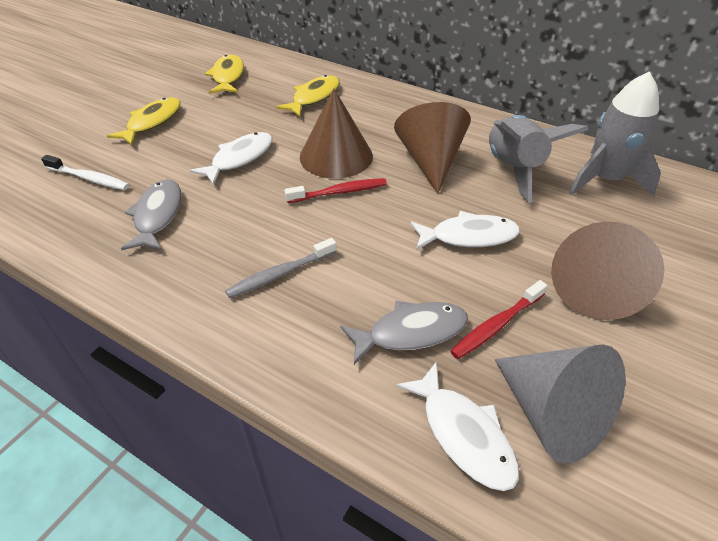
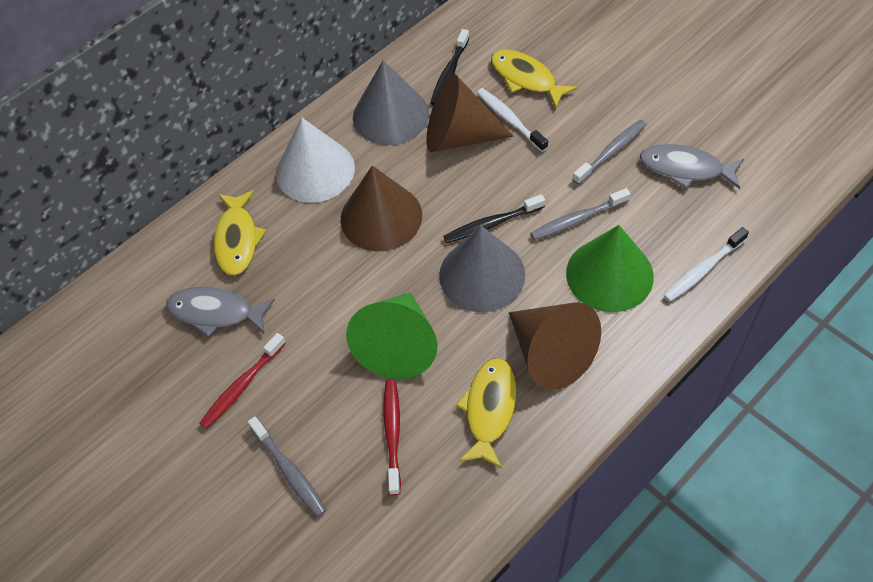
black toothbrush: none = 0 -> [430,29,469,105] [443,194,545,243] = 2
green cone: none = 0 -> [346,292,437,379] [566,225,654,312] = 2
grey cone: [495,344,626,464] = 1 -> [353,60,429,145] [439,226,525,312] = 2
grey rocket: [489,115,589,203] [569,71,661,196] = 2 -> none = 0
grey toothbrush: [225,238,337,298] = 1 -> [248,416,326,517] [531,188,631,240] [572,120,647,185] = 3
white cone: none = 0 -> [276,118,355,203] = 1
white fish: [190,132,272,185] [396,362,519,491] [410,211,520,250] = 3 -> none = 0
white toothbrush: [41,155,129,190] = 1 -> [477,88,548,152] [663,227,749,302] = 2

